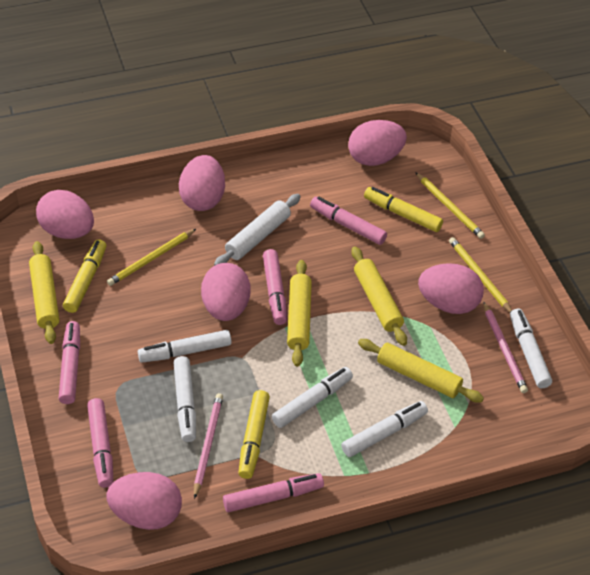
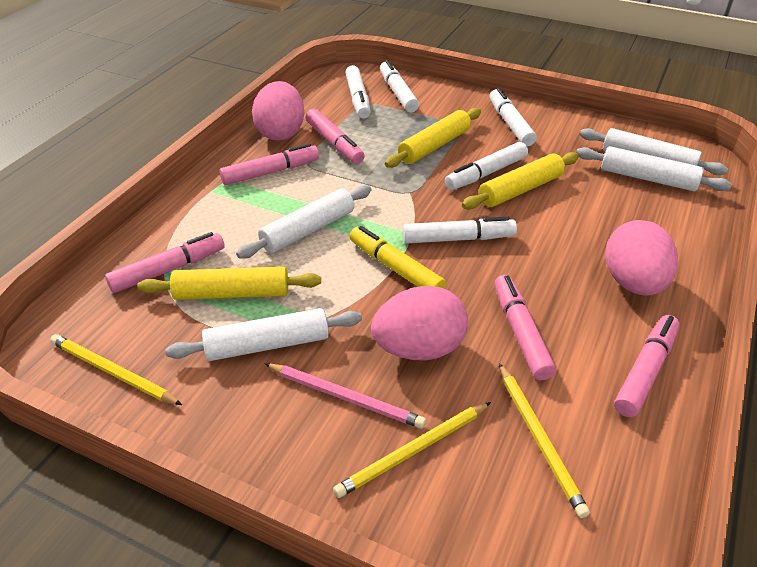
pink egg: [36,190,94,239] [106,472,182,530] [179,155,225,211] [201,263,250,321] [348,120,407,166] [418,263,484,314] = 6 -> [252,81,304,141] [371,286,468,361] [605,220,678,296] = 3
pink pencil: [194,393,223,499] [483,301,528,393] = 2 -> [265,363,426,429] = 1
white rolling pin: [214,194,301,266] = 1 -> [165,308,362,361] [236,185,371,259] [576,146,732,191] [580,128,728,175] = 4
yellow marker: [63,239,106,313] [238,390,270,479] [364,187,443,232] = 3 -> [350,226,446,288] = 1
yellow rolling pin: [29,241,59,344] [287,260,312,367] [351,246,407,346] [358,339,484,403] = 4 -> [137,266,321,300] [385,108,481,168] [462,152,579,210] = 3

